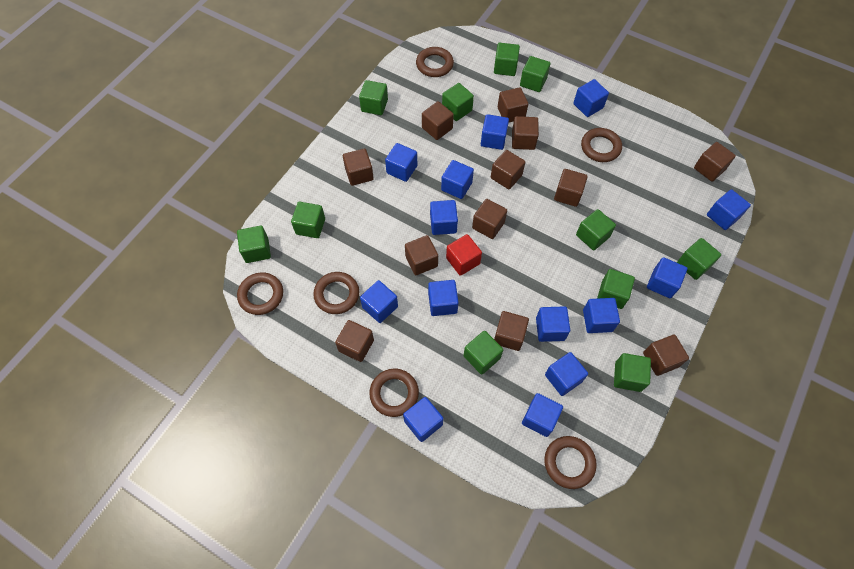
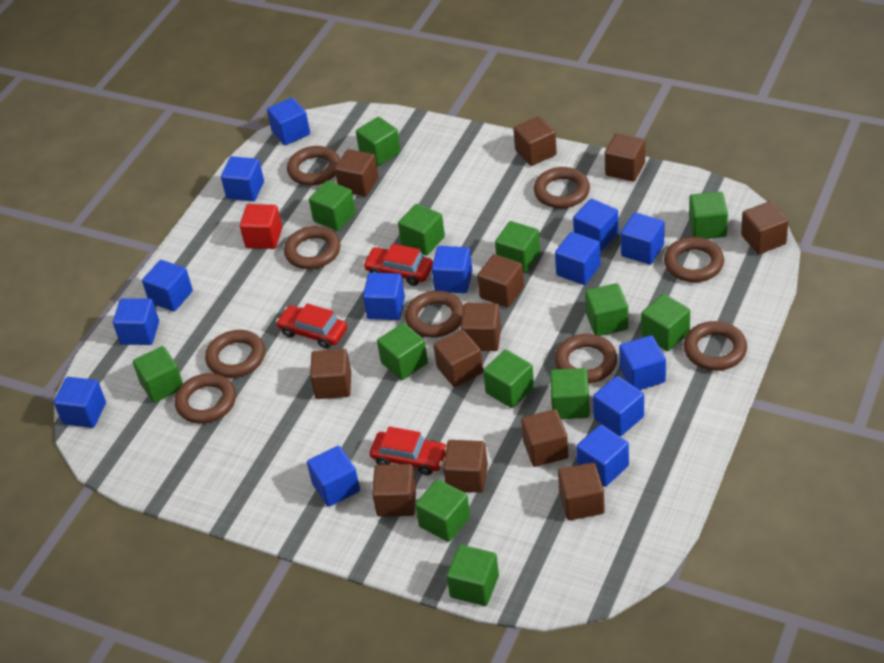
brown ring: [237,272,283,315] [313,272,359,314] [369,369,419,417] [416,47,454,77] [544,436,597,489] [581,128,622,162] = 6 -> [175,373,236,424] [205,330,265,378] [284,226,341,269] [287,146,340,186] [405,291,464,338] [534,167,590,209] [555,334,618,383] [664,237,724,282] [684,321,747,371] = 9
green cube: [237,226,271,263] [291,202,325,238] [359,80,388,115] [442,83,474,121] [464,331,503,375] [494,43,520,76] [520,56,550,92] [576,209,616,250] [597,269,635,309] [614,353,651,392] [677,238,721,280] = 11 -> [133,346,183,403] [309,181,356,231] [356,117,401,166] [377,323,428,380] [398,204,445,256] [415,479,470,542] [447,545,499,606] [483,350,534,408] [495,221,540,273] [550,368,590,419] [585,283,628,336] [641,294,690,351] [689,192,728,239] = 13
red car: none = 0 -> [276,303,347,349] [363,244,433,286] [370,426,447,475] = 3

